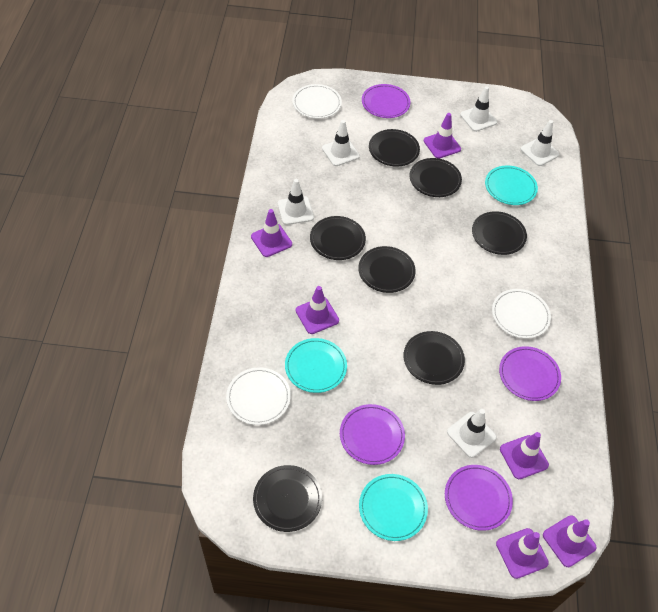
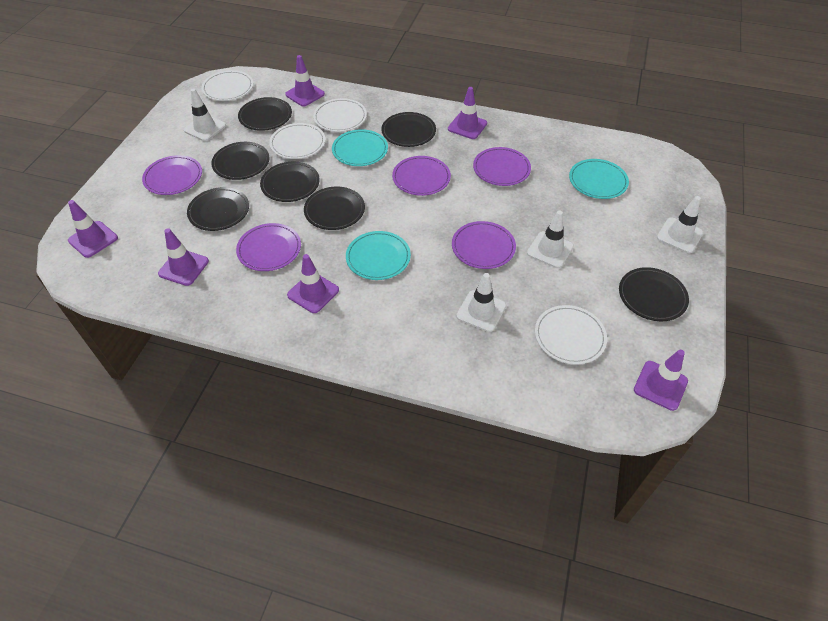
purple plate: [340,404,405,465] [362,84,410,118] [445,465,513,531] [499,346,561,401] = 4 -> [142,155,202,195] [236,223,301,271] [392,156,451,196] [452,221,516,269] [473,147,531,186] = 5
white plate: [226,368,291,425] [292,84,342,119] [492,289,551,338] = 3 -> [201,70,253,101] [269,123,325,159] [313,98,367,132] [535,305,607,365] = 4
white traffic cone: [278,179,314,225] [322,120,360,166] [447,409,497,458] [460,86,497,132] [521,120,559,166] = 5 -> [184,88,226,141] [456,273,506,332] [527,211,574,268] [657,196,703,253] = 4

